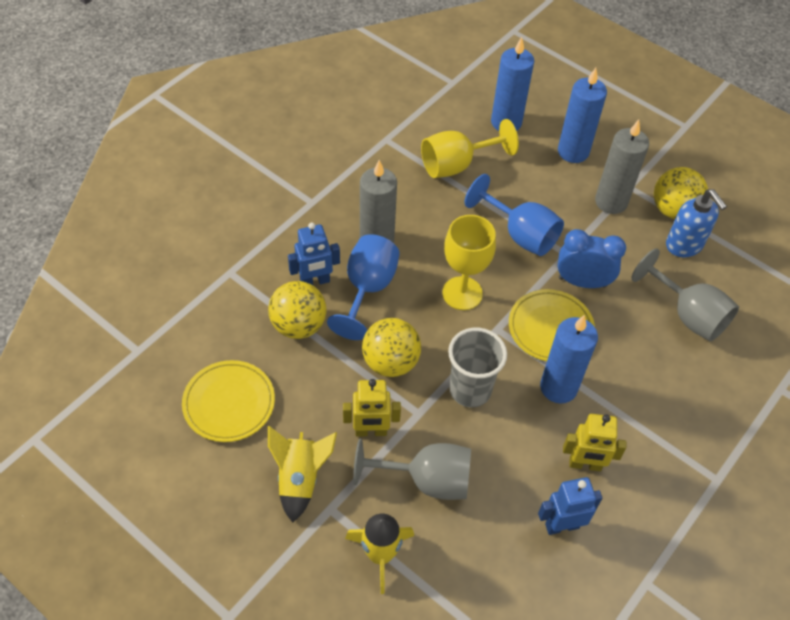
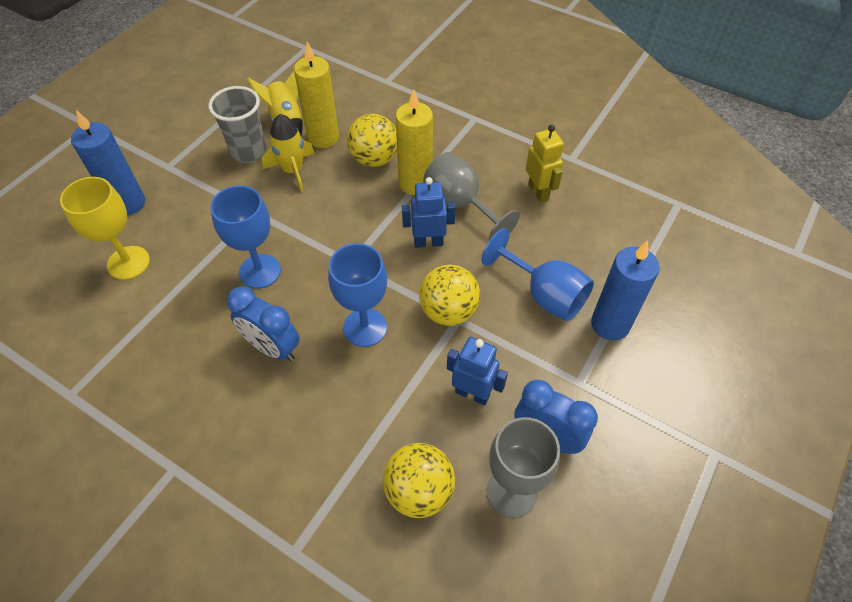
blue candle: [491,37,534,131] [540,315,598,404] [558,68,607,163] = 3 -> [71,110,145,216] [591,241,660,340] = 2
blue clock: [558,229,626,288] = 1 -> [227,286,299,361] [514,380,598,454] = 2
blue goblet: [327,234,400,340] [464,174,564,256] = 2 -> [210,185,281,289] [328,243,387,347] [482,228,594,321] = 3
blue soap dispenser: [666,189,727,257] = 1 -> none = 0
grey candle: [360,160,397,243] [595,120,649,214] = 2 -> none = 0
yellow candle: none = 0 -> [294,42,339,148] [395,89,433,195] = 2
yellow goblet: [421,119,519,178] [442,215,496,310] = 2 -> [60,177,150,280] = 1
yellow plate: [182,360,275,442] [509,289,595,361] = 2 -> none = 0
yellow robot: [343,379,401,437] [563,414,627,471] = 2 -> [526,125,564,203] = 1

